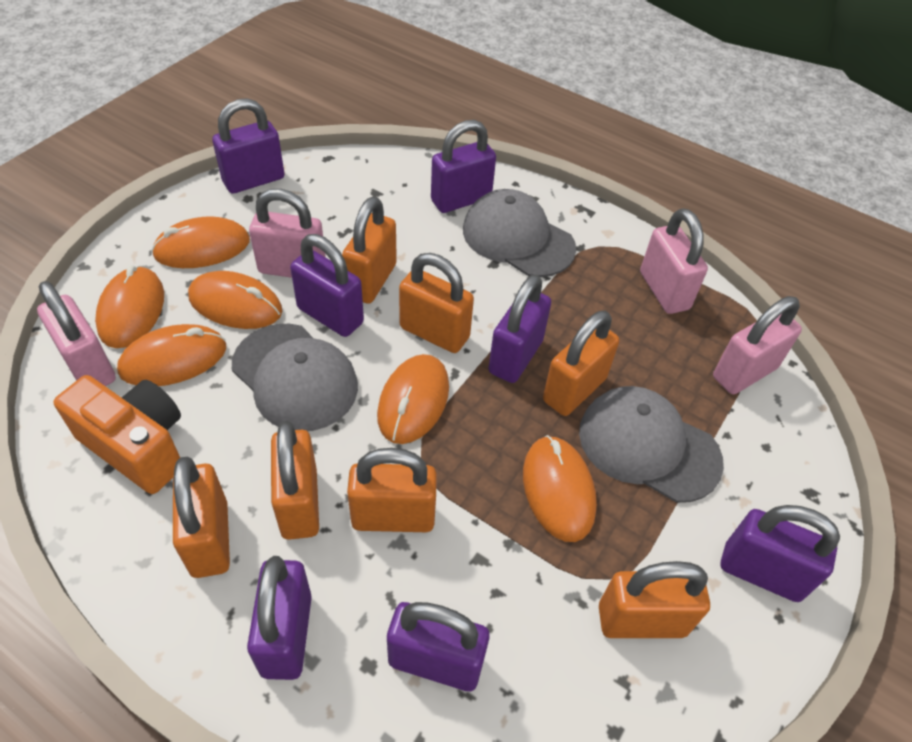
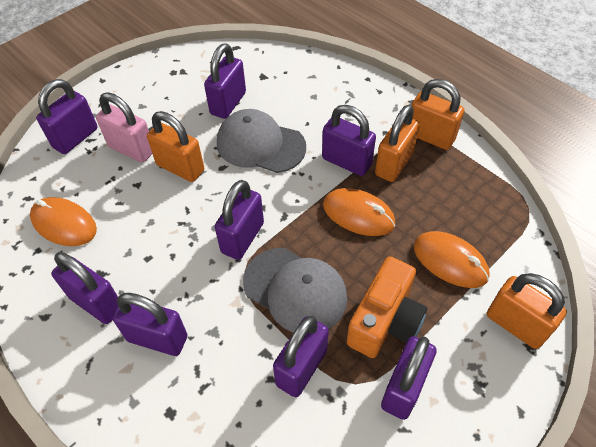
grey cap: [232,324,358,431] [463,189,576,277] [579,386,724,503] = 3 -> [217,109,306,173] [243,248,347,333] = 2
orange mouse: [95,265,164,348] [117,324,226,386] [151,216,250,268] [188,271,282,329] [377,354,449,444] [523,435,597,542] = 6 -> [30,197,97,246] [323,188,396,236] [414,231,490,288] = 3
orange padlock: [173,456,230,578] [271,421,319,540] [342,196,397,304] [347,448,437,532] [399,253,474,353] [543,311,619,416] [599,561,710,638] = 7 -> [147,111,204,182] [375,105,420,182] [412,79,465,150] [487,273,567,349] = 4
pink padlock: [37,281,116,386] [249,189,326,278] [640,208,708,314] [713,296,802,394] = 4 -> [96,92,152,163] = 1
purple padlock: [212,98,285,194] [247,556,312,680] [290,234,364,337] [387,602,490,691] [431,120,496,213] [488,274,551,383] [721,505,840,602] = 7 -> [36,79,97,154] [51,252,118,324] [112,293,188,356] [204,43,246,119] [215,180,264,260] [273,316,329,397] [322,105,376,176] [381,336,436,420] = 8

